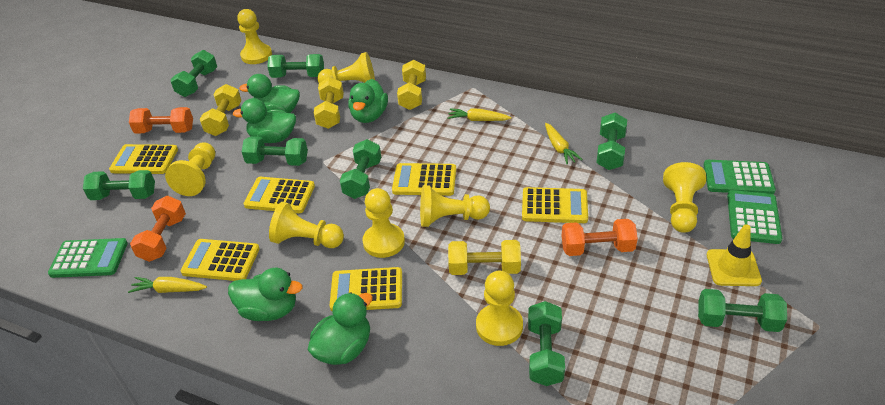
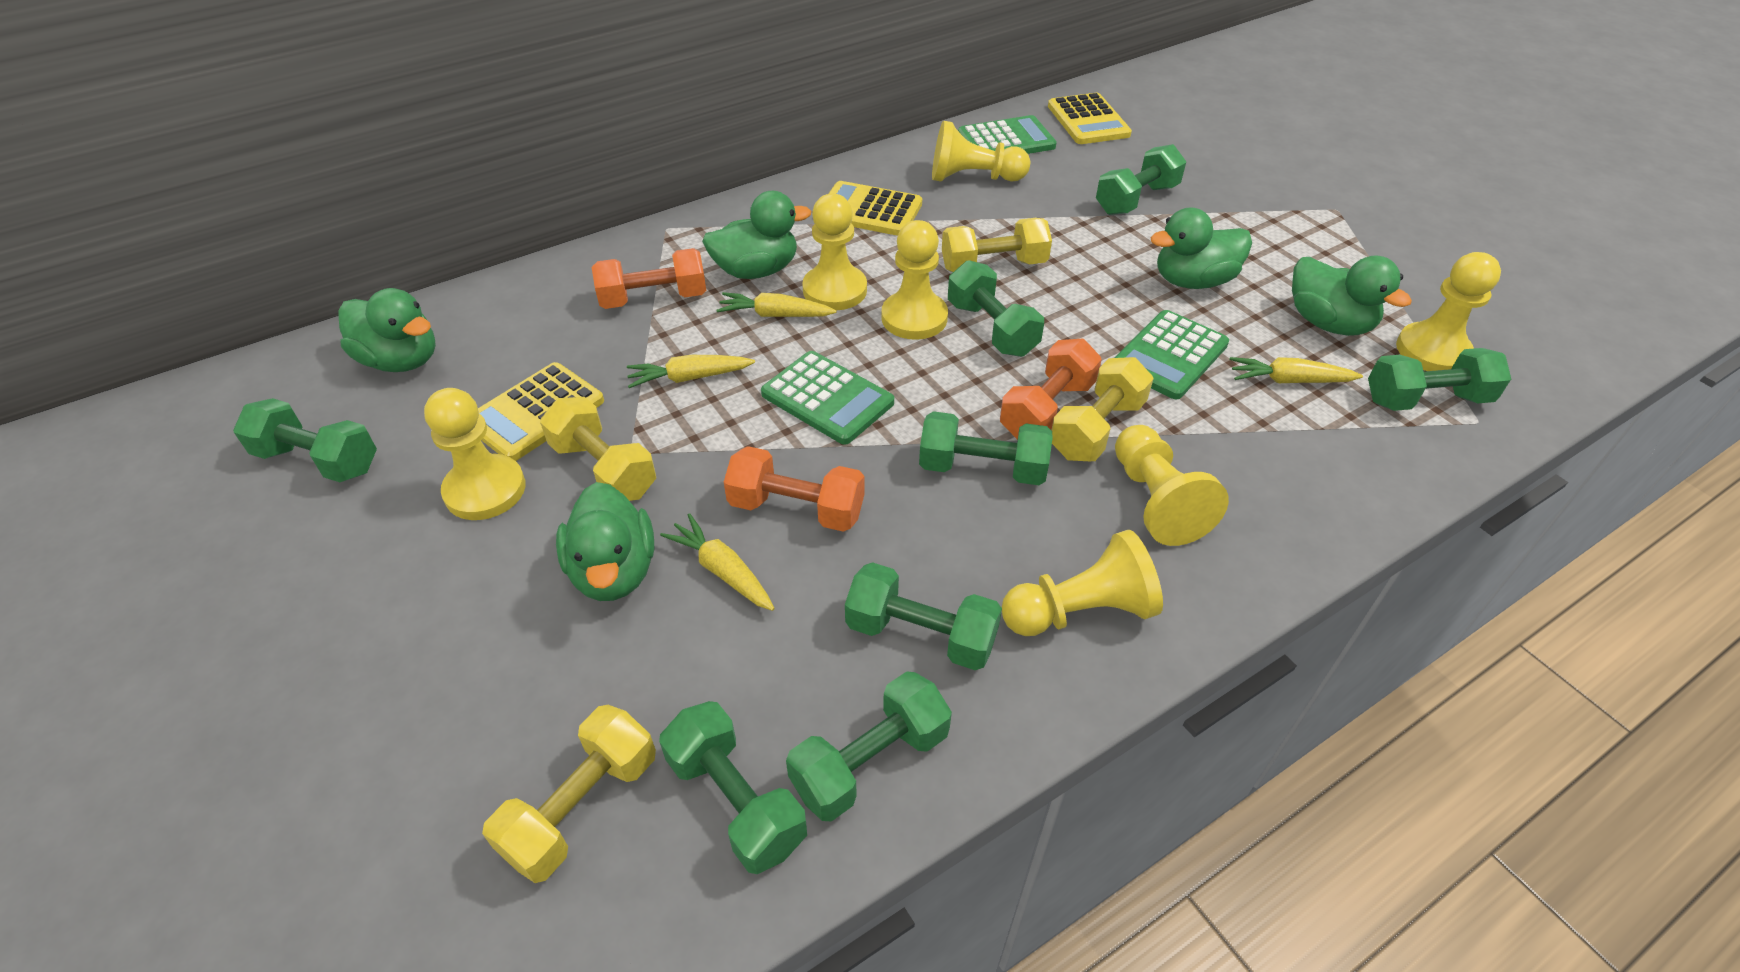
yellow calculator: [109,144,178,174] [181,239,260,281] [243,177,315,213] [329,267,402,312] [392,163,456,196] [522,187,588,223] = 6 -> [478,362,604,461] [828,181,922,236] [1048,93,1132,144] = 3
yellow carrot: [128,277,207,293] [447,108,511,121] [545,123,583,165] = 3 -> [627,355,755,388] [660,513,775,611] [716,292,837,317] [1230,357,1363,383] = 4
yellow pawn: [165,142,215,196] [237,9,272,64] [269,202,344,248] [317,52,375,83] [362,188,405,258] [420,185,490,227] [476,271,523,346] [663,162,706,233] = 8 -> [424,388,526,520] [802,194,867,310] [881,220,948,340] [932,121,1030,182] [1002,530,1163,636] [1115,425,1229,546] [1396,252,1501,371] = 7
yellow traffic cone: [707,224,762,286] = 1 -> none = 0

